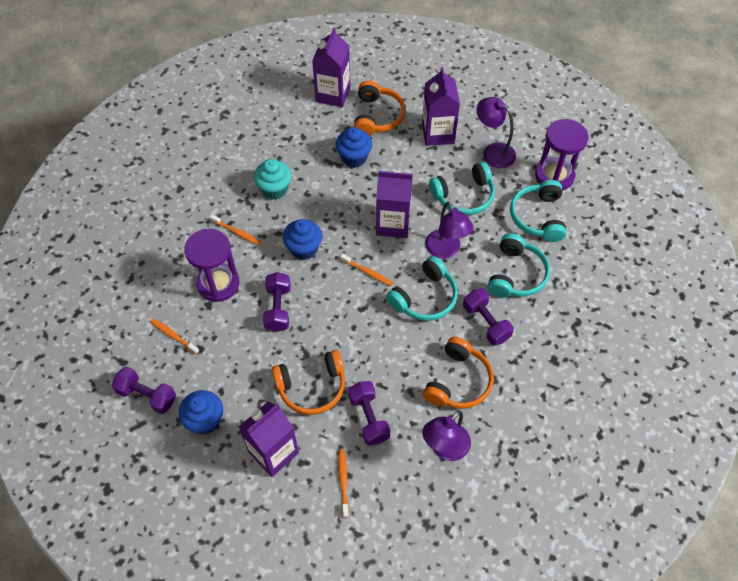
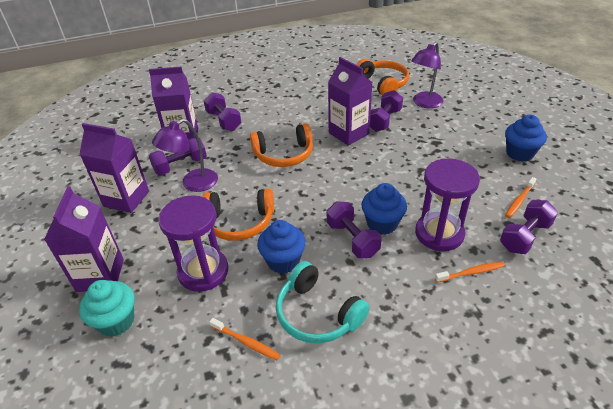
orange toothbrush: [150,318,199,354] [210,214,260,245] [338,450,349,518] [340,254,393,286] = 4 -> [209,318,281,361] [435,262,505,283] [505,177,537,218] = 3
purple dumbbell: [112,366,176,414] [263,272,291,332] [348,381,391,446] [463,288,514,346] = 4 -> [149,137,207,175] [203,92,242,131] [327,201,381,258] [370,90,403,132] [500,200,558,254] = 5
purple lamp: [422,411,471,461] [425,202,474,259] [476,97,516,168] = 3 -> [152,119,218,192] [411,42,444,108] = 2
turquoise headphones: [386,256,458,321] [429,162,495,215] [487,233,550,298] [510,180,567,242] = 4 -> [276,261,370,343] = 1

